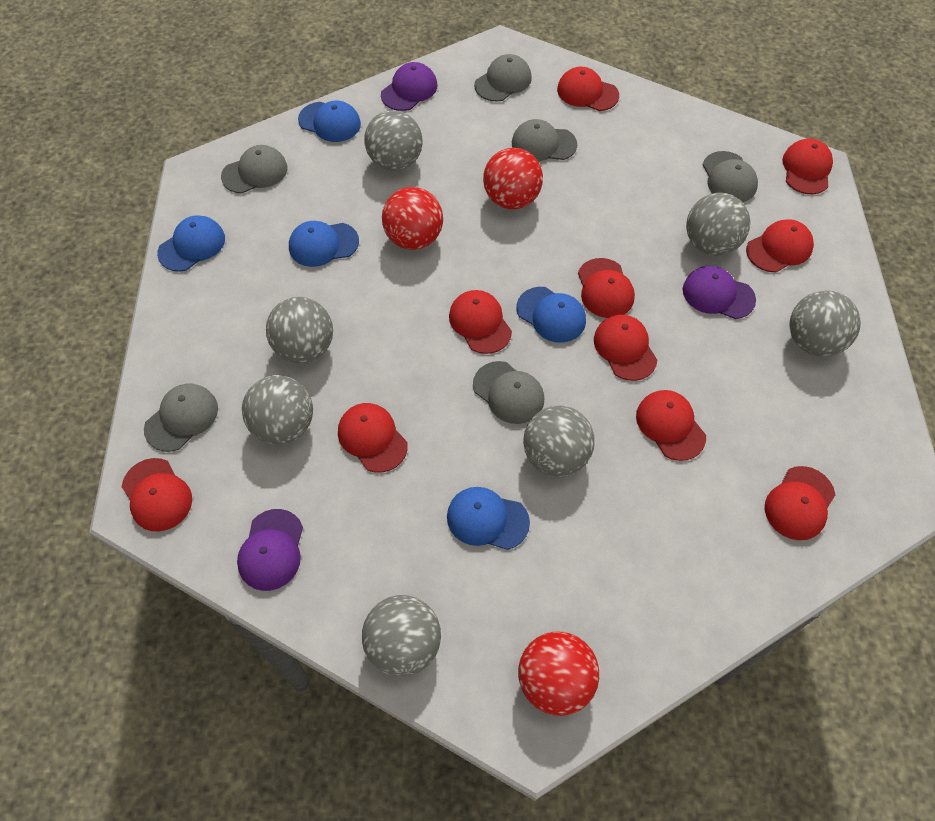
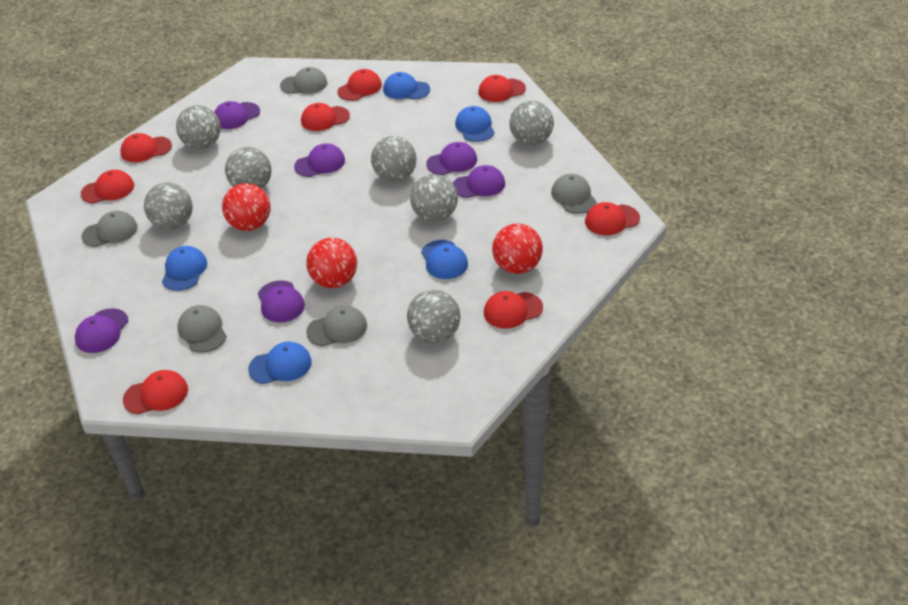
grey cap: [144,384,218,452] [221,145,287,193] [473,361,544,424] [474,54,532,102] [512,119,577,161] [702,151,758,202] = 6 -> [81,211,138,247] [177,305,227,353] [280,67,328,94] [306,305,367,347] [551,174,597,214] = 5
purple cap: [237,509,303,591] [381,62,437,111] [683,266,756,319] = 3 -> [75,308,128,353] [214,101,260,129] [258,280,305,323] [294,143,345,177] [426,142,477,175] [453,165,505,198] = 6
red cap: [122,458,192,531] [338,403,408,473] [449,290,512,354] [557,67,619,111] [578,258,635,318] [594,314,657,381] [636,390,706,461] [746,219,814,273] [765,466,835,540] [782,138,833,194] = 10 -> [81,170,134,203] [120,133,172,162] [123,370,188,414] [301,103,350,131] [337,69,382,101] [478,75,526,102] [484,291,543,328] [585,202,640,235] = 8

